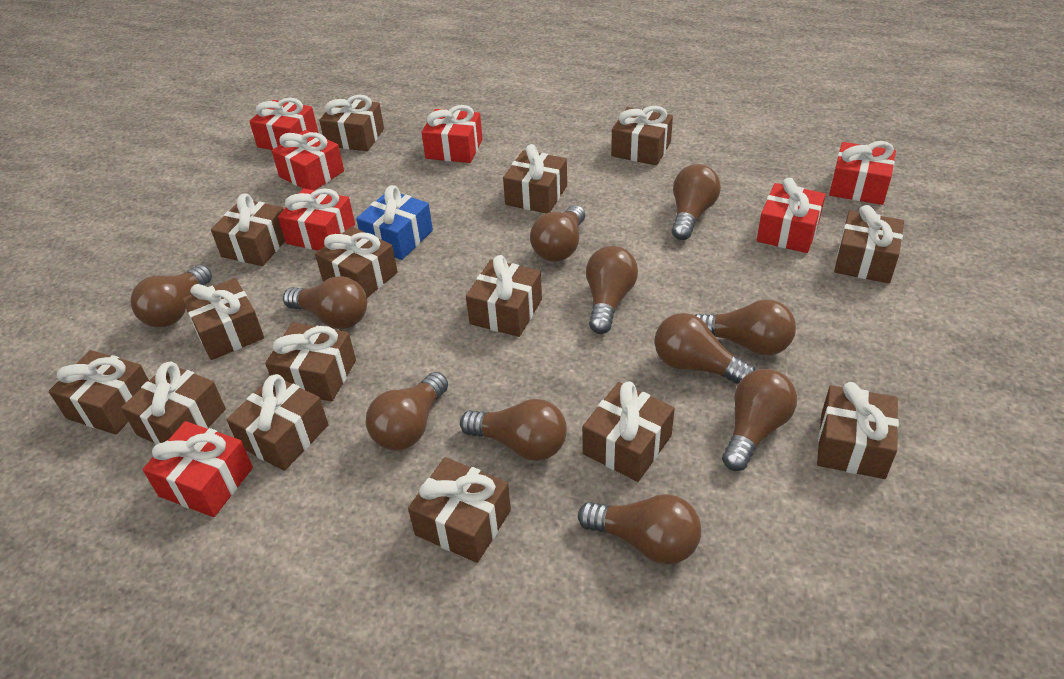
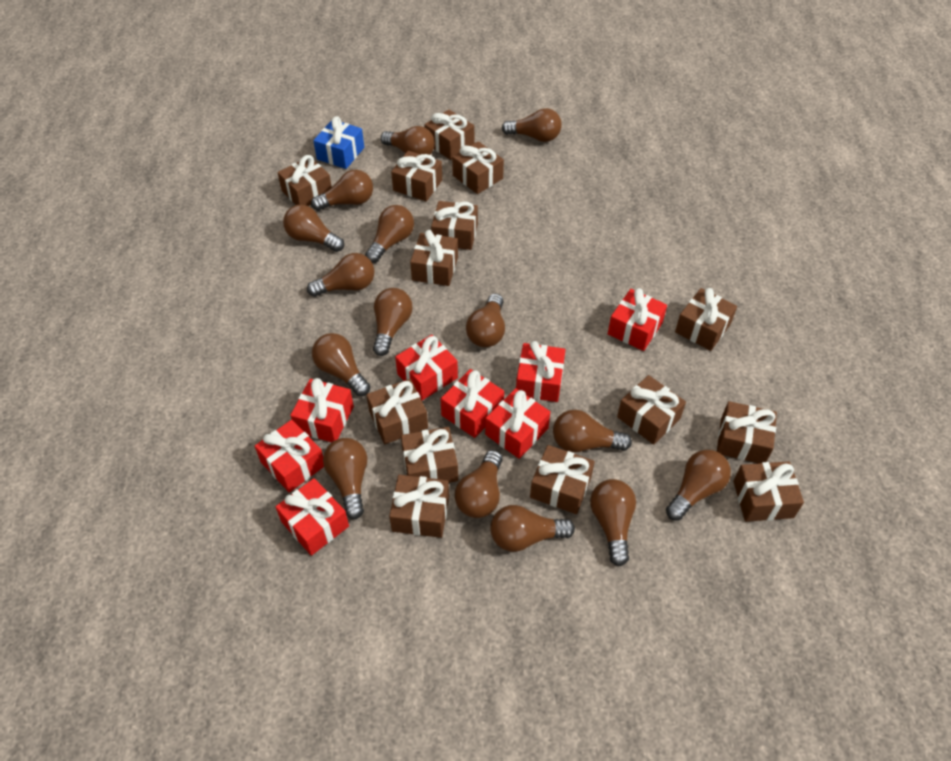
brown gift: [49,350,149,435] [121,361,226,445] [182,278,264,360] [211,193,285,266] [227,374,329,471] [265,323,356,402] [315,226,398,298] [319,95,384,151] [408,457,511,563] [466,255,542,337] [503,144,567,213] [583,381,675,482] [611,106,673,166] [817,382,899,479] [834,205,904,283] = 15 -> [277,155,332,206] [366,379,428,444] [389,475,449,538] [391,151,442,201] [401,427,458,483] [410,230,458,286] [424,109,474,160] [431,201,478,250] [452,141,504,194] [530,445,595,514] [617,375,686,445] [675,288,737,351] [717,401,777,463] [733,461,804,522] = 14
brown light bulb: [130,265,212,328] [283,276,367,329] [366,372,448,450] [460,399,567,461] [530,205,585,262] [578,494,701,565] [586,246,638,334] [655,313,755,384] [672,164,721,240] [694,299,796,355] [722,369,797,471] = 11 -> [283,205,344,252] [307,253,374,297] [311,170,373,211] [312,333,370,396] [323,438,367,519] [365,205,414,263] [373,288,412,356] [381,126,435,155] [455,450,502,518] [466,293,505,347] [490,505,575,552] [502,108,562,142] [553,410,632,452] [590,479,636,566] [666,450,731,521] = 15
red gift: [143,421,253,517] [249,98,318,150] [272,130,344,190] [278,188,355,251] [421,105,483,163] [757,178,826,253] [829,141,896,205] = 7 -> [255,420,324,493] [276,478,349,556] [290,378,354,442] [395,335,458,400] [440,369,504,438] [485,388,550,459] [516,341,565,402] [608,288,667,351] = 8

